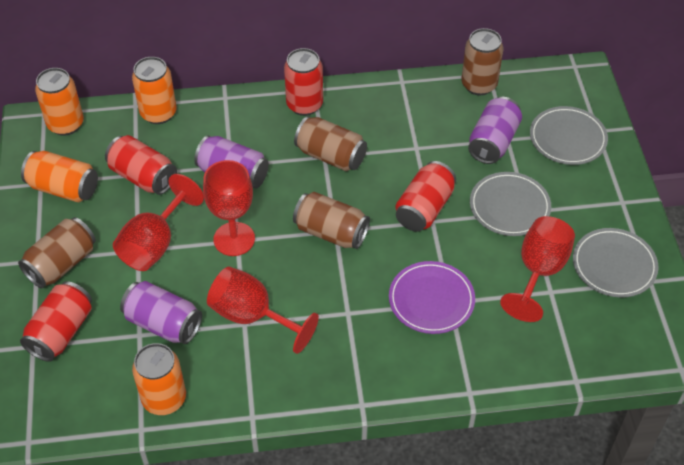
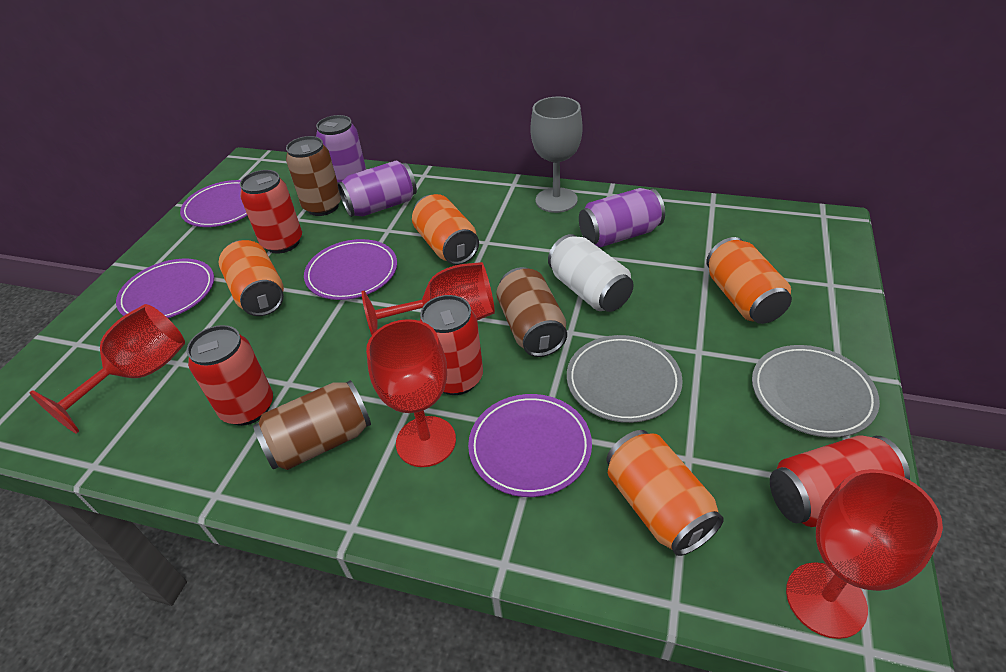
brown can: [18,217,96,288] [293,192,370,249] [294,116,367,171] [461,28,503,95] = 4 -> [253,380,371,470] [286,136,341,216] [496,267,567,357] = 3
grey goblet: none = 0 -> [531,97,583,213] = 1
grey plate: [470,172,551,236] [530,106,608,165] [573,228,658,298] = 3 -> [567,335,683,423] [752,345,880,437] = 2
purple plate: [389,261,475,334] = 1 -> [116,259,214,318] [180,180,248,227] [304,239,397,300] [468,394,592,497] = 4
white can: none = 0 -> [548,234,634,312] = 1

